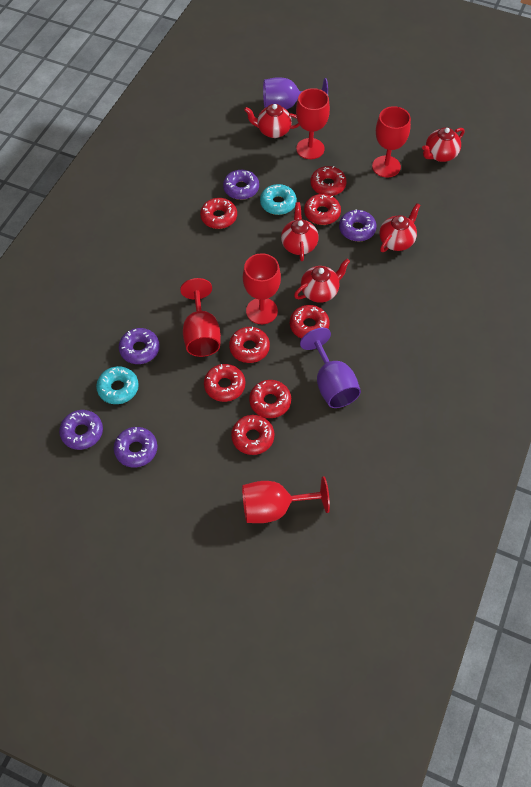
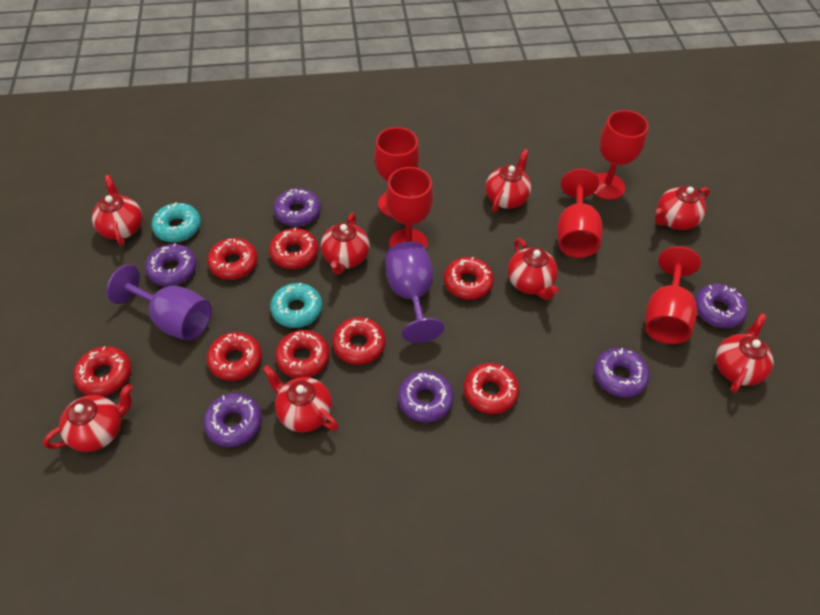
purple donut: [59,410,103,450] [114,427,157,467] [119,328,160,364] [223,170,259,200] [339,209,377,241] = 5 -> [145,243,197,286] [203,393,262,447] [274,188,321,227] [398,371,454,423] [594,348,650,398] [695,284,748,328] = 6
red teapot: [244,104,300,138] [281,202,318,261] [294,259,350,303] [379,203,420,252] [422,127,465,162] = 5 -> [43,384,133,452] [92,175,142,246] [263,365,338,432] [321,213,370,275] [486,149,531,212] [508,238,559,300] [655,186,710,230] [716,313,774,393] = 8

